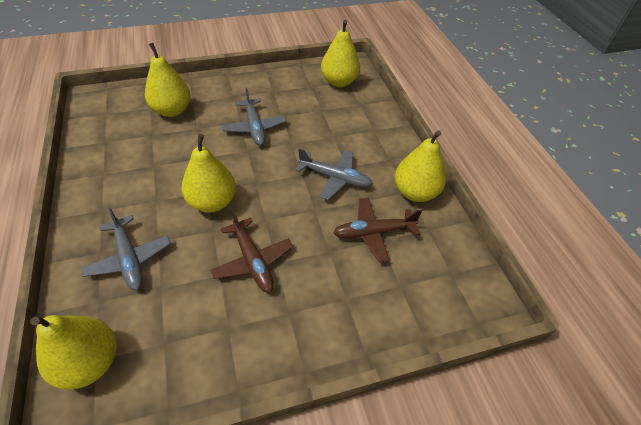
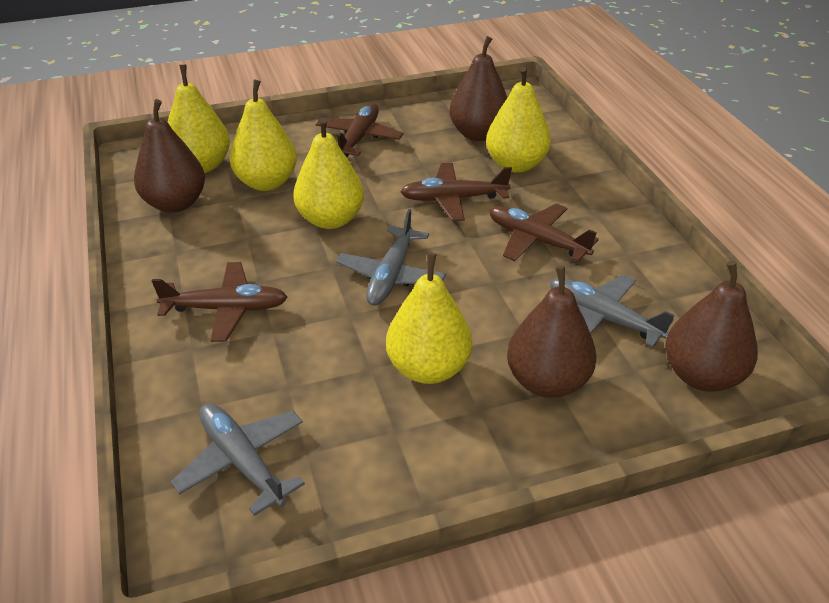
brown pear: none = 0 -> [134,99,205,213] [449,36,508,141] [507,266,596,398] [665,261,758,392] = 4
brown plane: [210,210,293,293] [333,198,422,263] = 2 -> [152,262,287,342] [316,103,403,157] [400,163,512,221] [490,203,599,262] = 4

